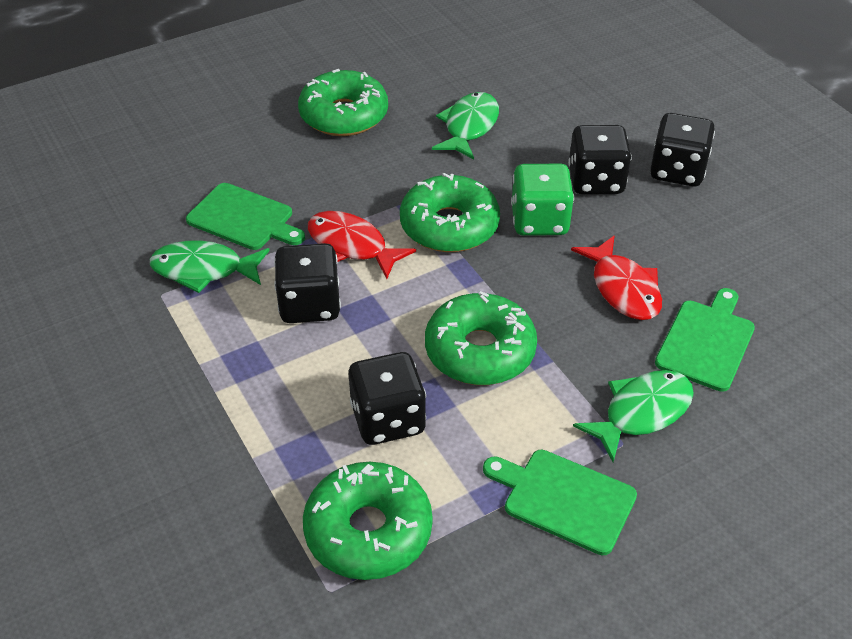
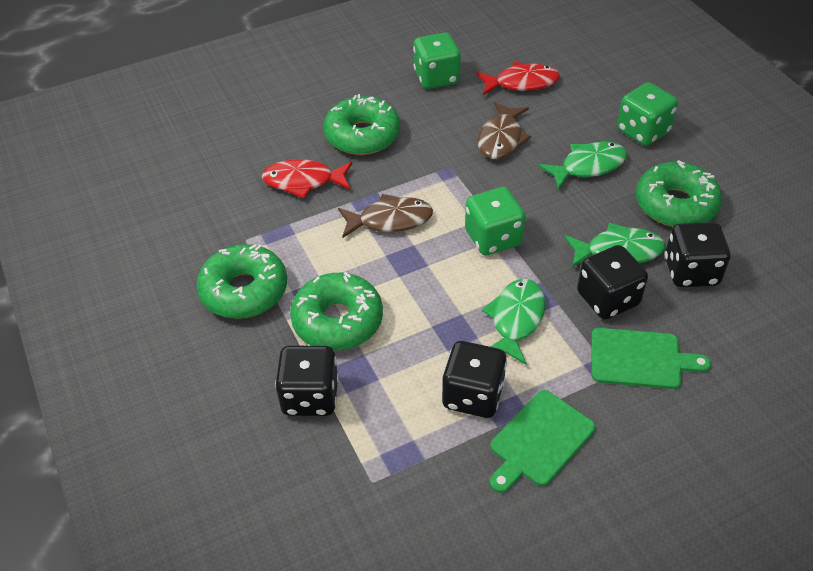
brown fish: none = 0 -> [338,194,433,238] [477,102,531,159] = 2
green cutting board: [186,183,305,250] [483,450,637,555] [655,288,755,392] = 3 -> [490,390,596,493] [591,328,711,389] = 2
green dice: [511,164,574,236] = 1 -> [413,33,461,89] [465,187,525,255] [617,82,678,146] = 3

